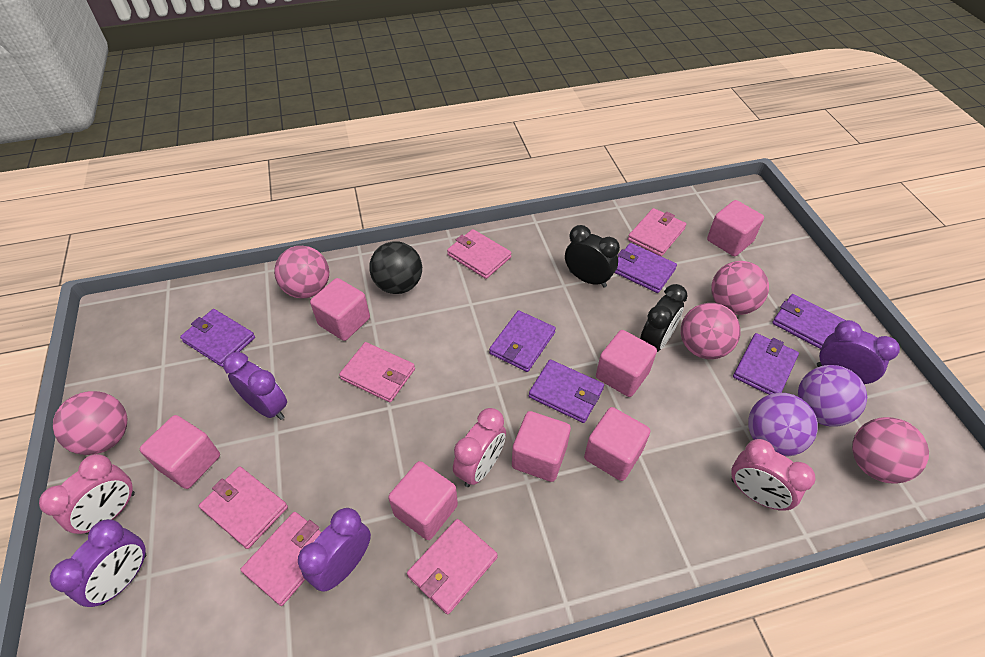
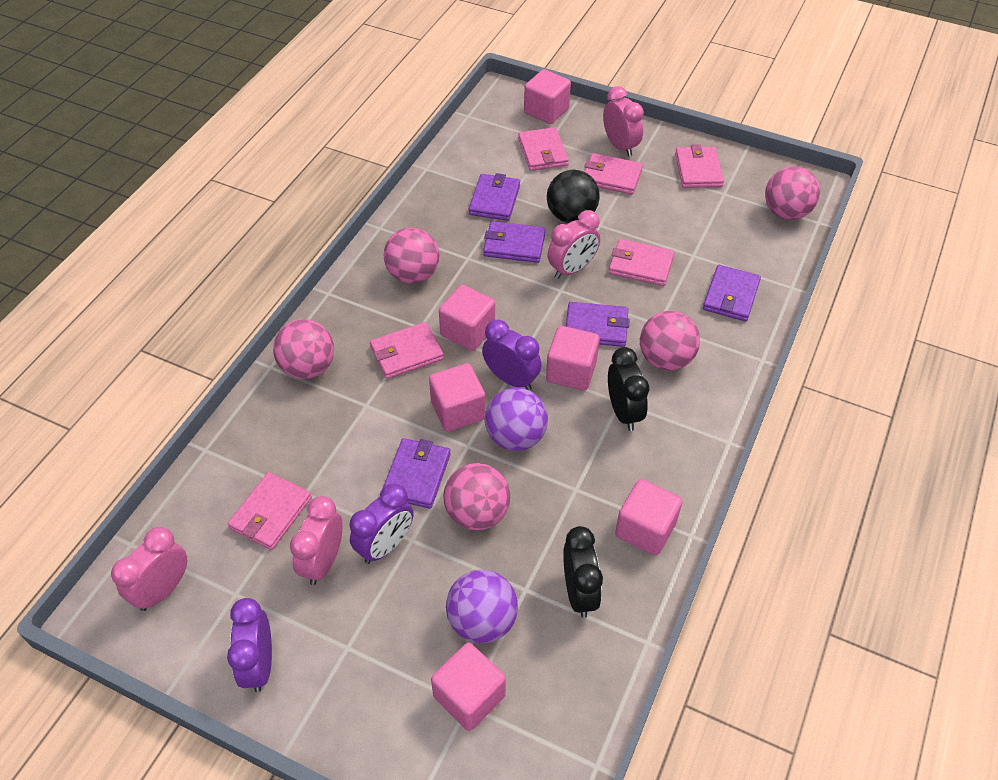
pink clock: [39,454,135,534] [453,408,506,487] [731,439,815,511] = 3 -> [111,527,187,611] [290,496,343,585] [547,210,600,279] [603,86,644,157] = 4
pink cube: [140,415,220,489] [310,278,370,341] [388,461,458,540] [512,411,571,482] [584,407,650,481] [596,330,657,397] [707,200,764,256] = 7 -> [429,363,486,432] [431,643,506,731] [439,285,495,351] [524,69,571,124] [546,326,600,391] [615,479,683,556] = 6
purple clock: [50,519,146,607] [223,352,287,420] [298,508,371,592] [817,320,900,385] = 4 -> [227,598,272,692] [350,483,414,564] [482,320,542,391] = 3
purple wallet: [180,309,255,367] [489,310,556,372] [529,360,604,423] [614,243,677,293] [733,333,799,395] [772,294,846,349] = 6 -> [383,438,451,509] [469,173,520,221] [483,221,546,263] [566,302,630,347] [703,265,761,321] = 5

